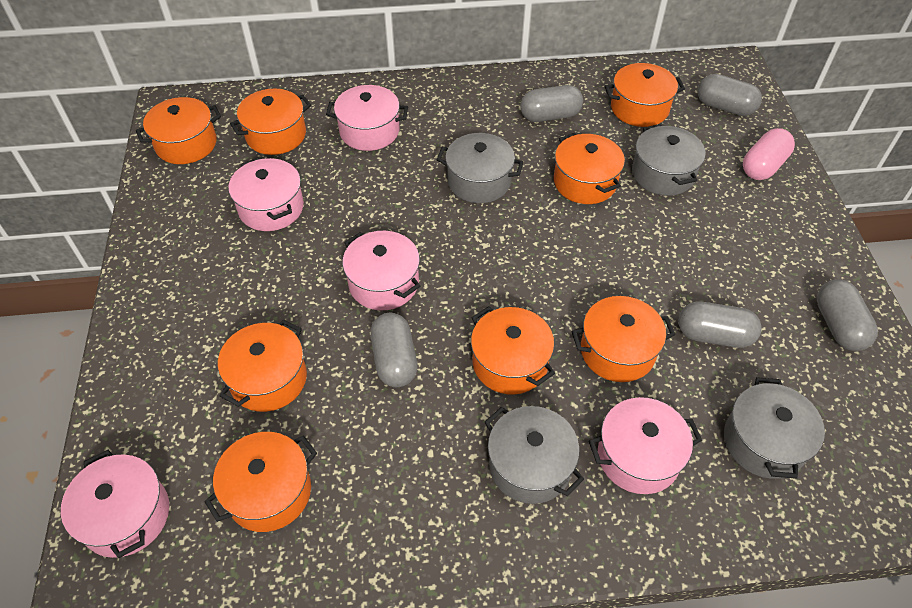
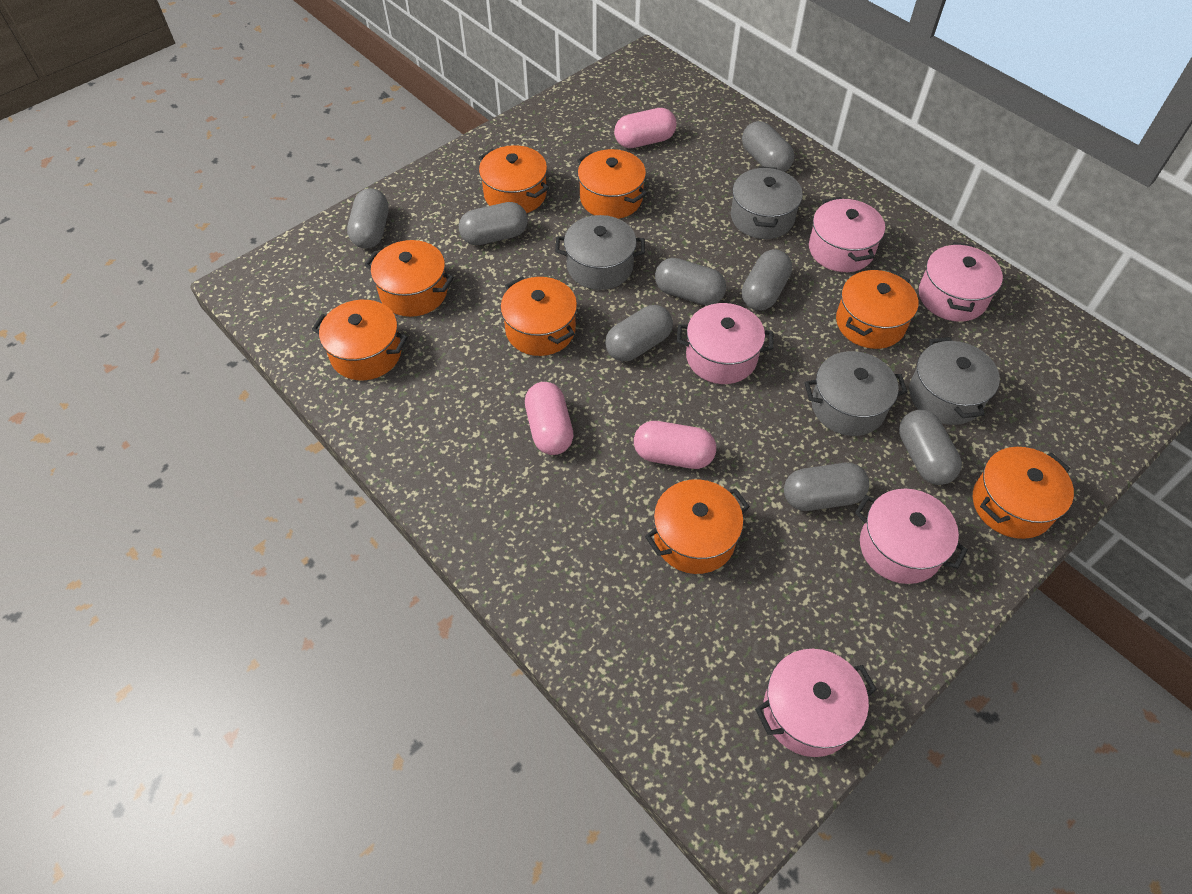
grey capsule: [370,313,417,387] [520,85,583,122] [678,302,762,348] [698,74,762,116] [817,279,878,351] = 5 -> [347,188,389,248] [459,202,528,245] [605,305,673,361] [655,258,726,306] [742,121,794,172] [742,249,792,310] [784,463,869,511] [899,410,962,485] = 8
pink capsule: [743,128,795,180] = 1 -> [525,382,574,455] [614,108,677,148] [634,421,716,469] = 3

